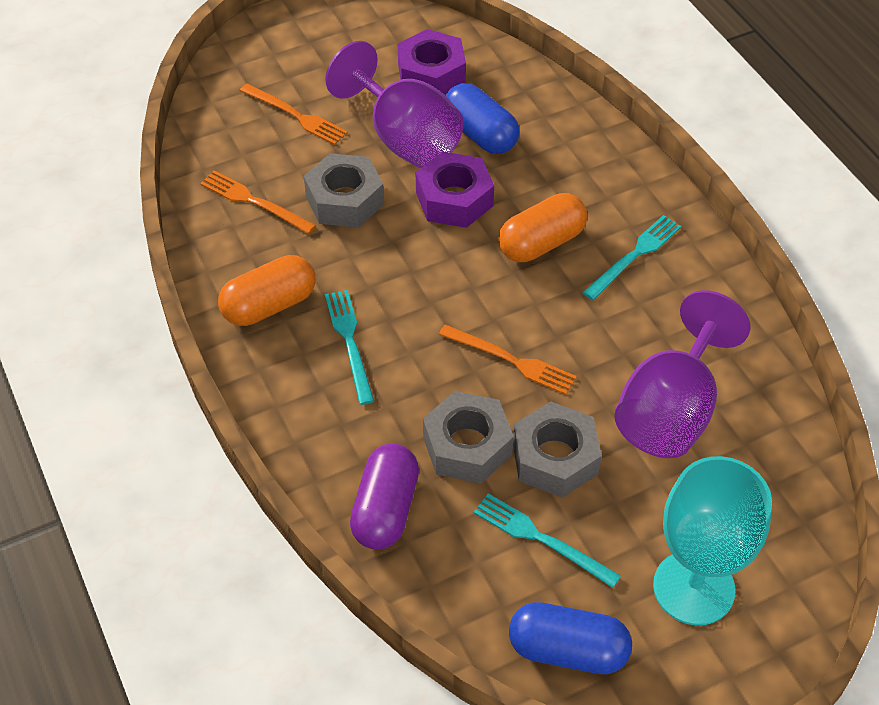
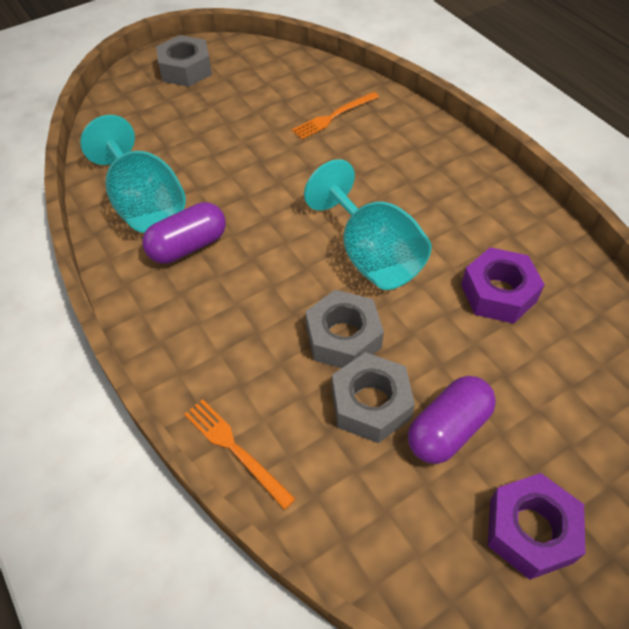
blue capsule: [446,83,519,154] [509,602,632,674] = 2 -> none = 0
orange capsule: [218,255,316,326] [498,193,587,262] = 2 -> none = 0
orange fork: [200,170,316,234] [240,84,348,145] [439,324,577,395] = 3 -> [184,399,296,510] [292,92,379,140] = 2
purple capsule: [350,443,419,550] = 1 -> [142,202,226,263] [408,376,496,464] = 2
purple goblet: [325,41,464,168] [614,290,750,458] = 2 -> none = 0
turquoise fork: [325,290,374,405] [474,493,621,588] [583,215,681,300] = 3 -> none = 0
turquoise goblet: [653,456,772,625] = 1 -> [80,115,186,233] [304,159,432,290] = 2

